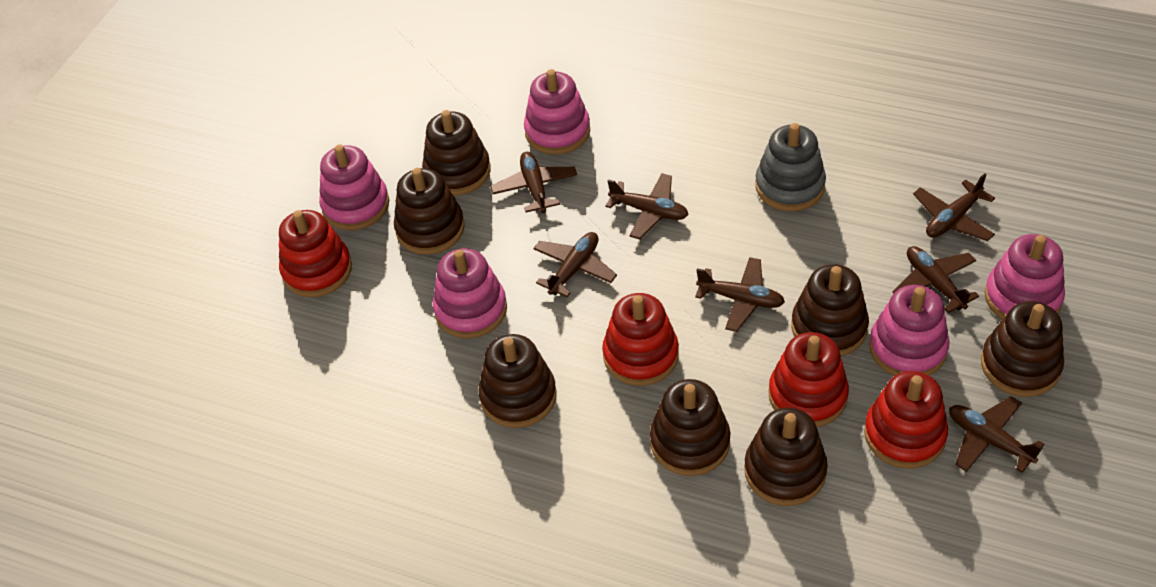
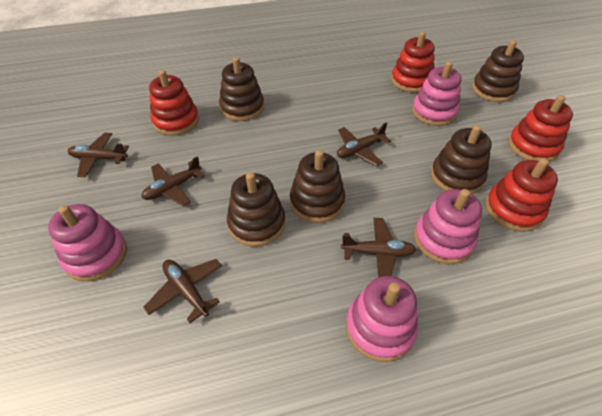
brown plane: [490,152,577,213] [533,232,617,297] [605,173,689,239] [695,257,785,332] [893,246,979,313] [913,173,995,241] [949,396,1044,473] = 7 -> [68,133,129,177] [141,156,205,207] [143,259,222,323] [337,122,391,166] [341,218,416,277] = 5
brown stacking toy: [394,168,465,255] [422,110,491,196] [478,334,557,428] [650,379,730,476] [744,408,828,506] [791,264,869,356] [981,301,1064,397] = 7 -> [219,57,264,121] [227,172,285,247] [290,150,345,223] [431,125,492,194] [472,40,524,102] = 5
grey stacking toy: [755,123,826,211] = 1 -> none = 0
pink stacking toy: [319,144,389,230] [433,248,507,339] [524,69,590,155] [869,285,950,376] [984,234,1065,319] = 5 -> [48,204,127,281] [346,276,418,362] [412,61,462,126] [414,189,482,264] = 4

